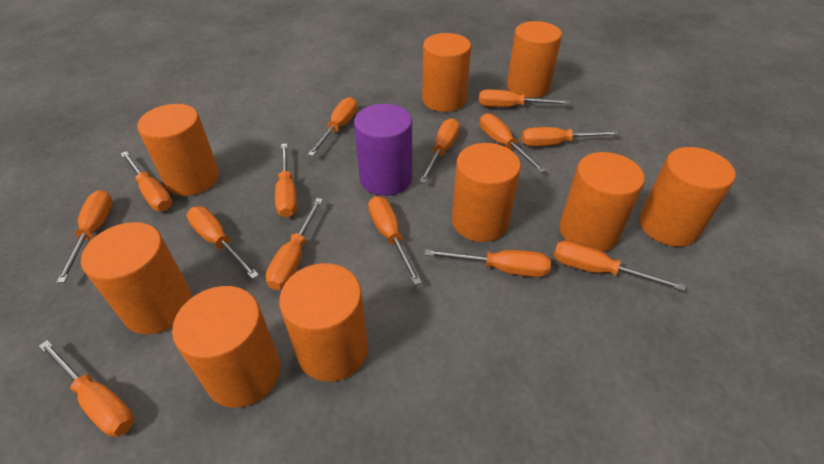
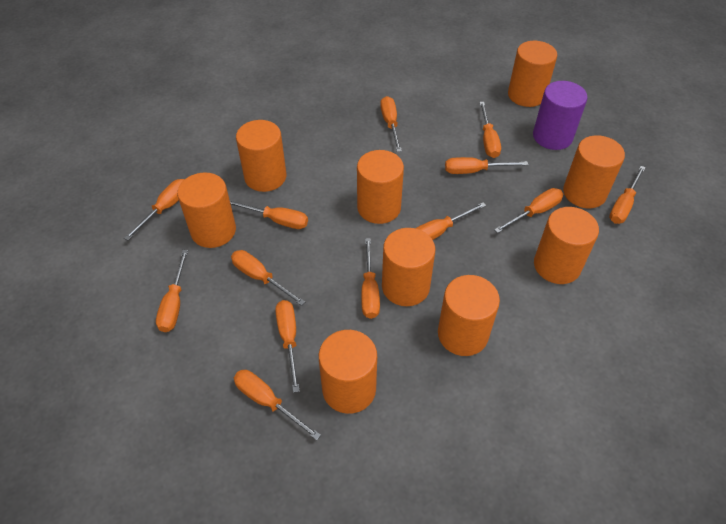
orange screwdriver: [39,340,134,437] [56,190,113,283] [121,151,173,211] [186,206,259,279] [265,198,323,290] [275,143,297,218] [308,97,358,156] [368,196,422,285] [420,118,460,183] [425,249,551,277] [479,89,570,107] [480,113,546,173] [521,127,619,146] [554,240,686,291] = 14 -> [124,179,184,240] [156,250,188,332] [230,200,308,229] [231,250,305,306] [234,370,321,440] [275,300,300,393] [361,238,380,319] [380,96,402,152] [415,202,486,240] [445,157,528,174] [480,102,501,158] [494,188,563,233] [609,166,646,224] = 13

